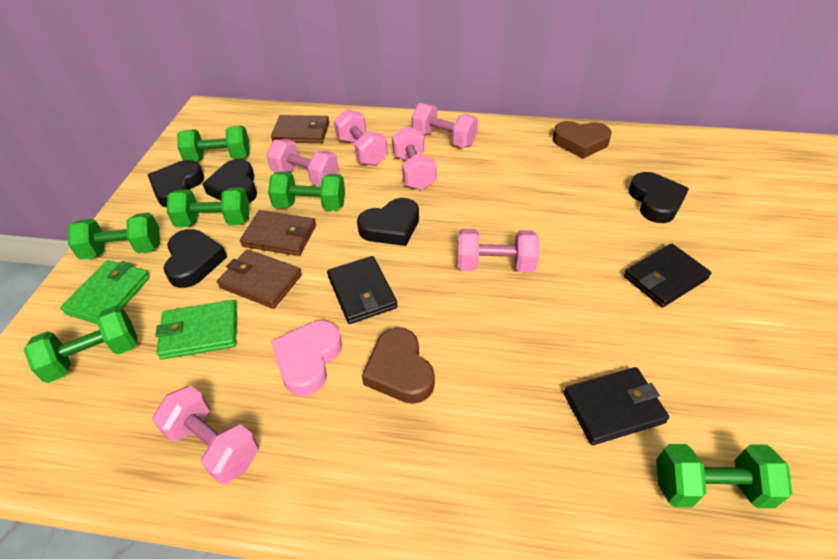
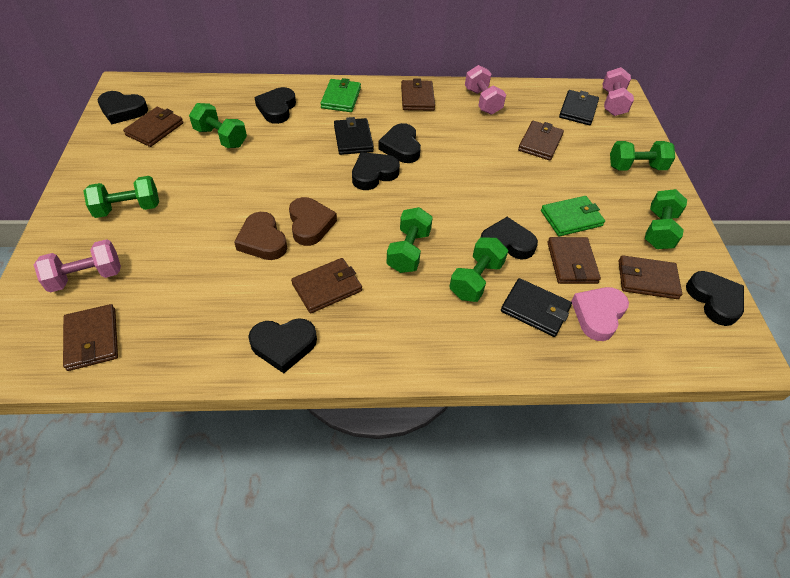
black heart: [148,160,204,208] [164,229,227,288] [202,159,257,203] [357,198,419,246] [629,172,689,223] = 5 -> [97,91,148,124] [248,318,317,373] [254,87,296,124] [352,152,400,190] [378,123,421,163] [481,217,538,260] [686,271,744,326] = 7
brown wallet: [217,249,302,309] [240,210,316,256] [271,115,329,143] = 3 -> [63,304,118,371] [123,107,184,147] [291,258,362,314] [401,78,435,111] [518,121,564,160] [547,237,601,284] [618,255,682,299] = 7
pink dumbbell: [152,386,259,484] [267,139,339,186] [334,109,388,166] [392,126,436,190] [412,103,478,147] [457,229,539,273] = 6 -> [34,239,121,293] [465,65,506,115] [603,67,634,116] = 3

